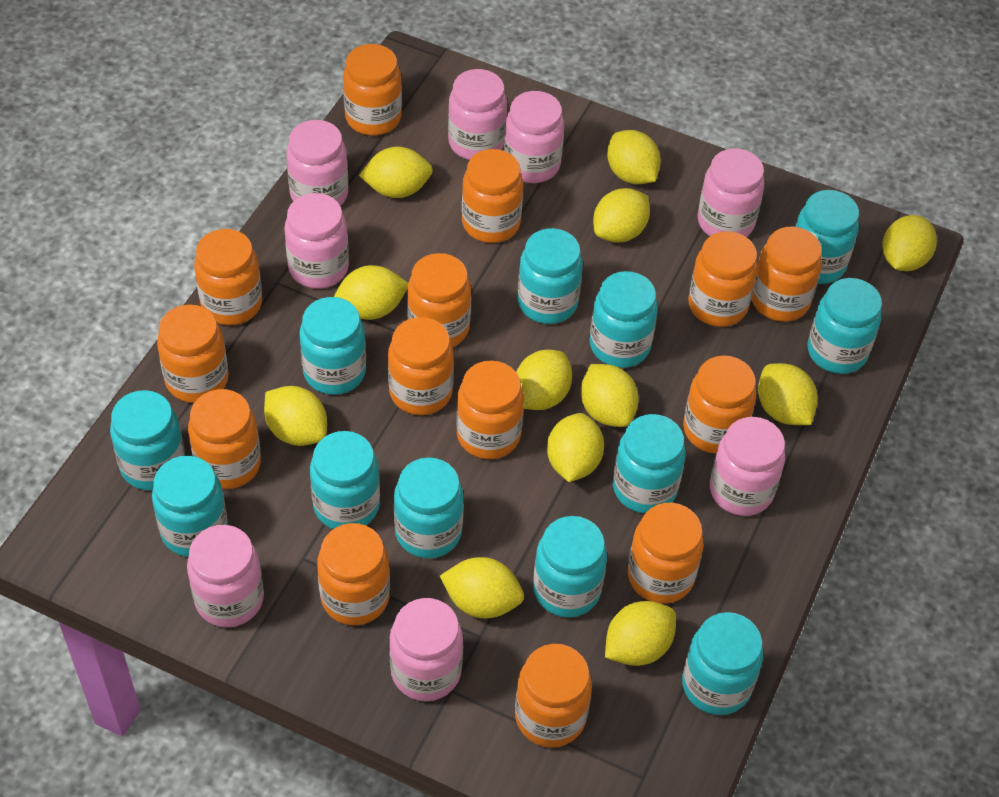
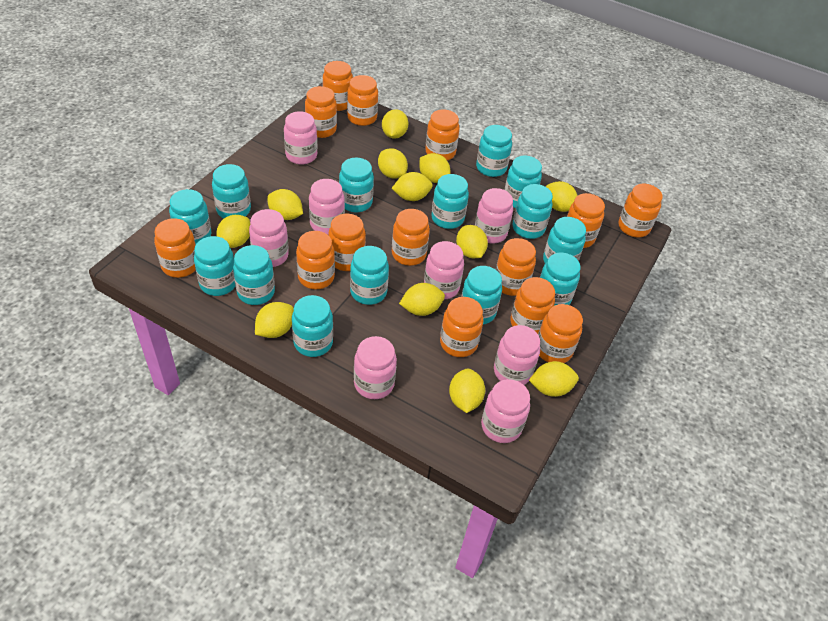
turquoise jar: [110,390,185,491] [152,456,228,557] [299,297,366,395] [310,431,380,529] [394,457,464,558] [518,228,583,324] [533,516,607,618] [590,271,658,368] [613,414,686,513] [682,612,763,715] [795,190,859,284] [808,278,882,374] = 12 -> [169,189,211,244] [194,236,235,296] [212,164,251,219] [233,245,275,305] [292,295,333,357] [339,158,374,212] [350,246,389,305] [431,174,469,229] [461,266,502,325] [476,125,512,177] [505,156,542,208] [513,184,553,239] [540,253,581,306] [543,217,586,263] = 14

